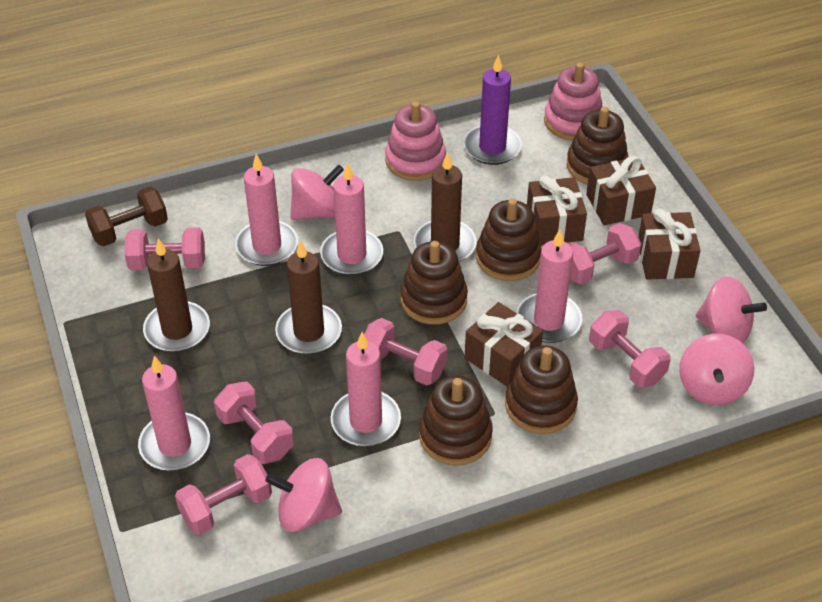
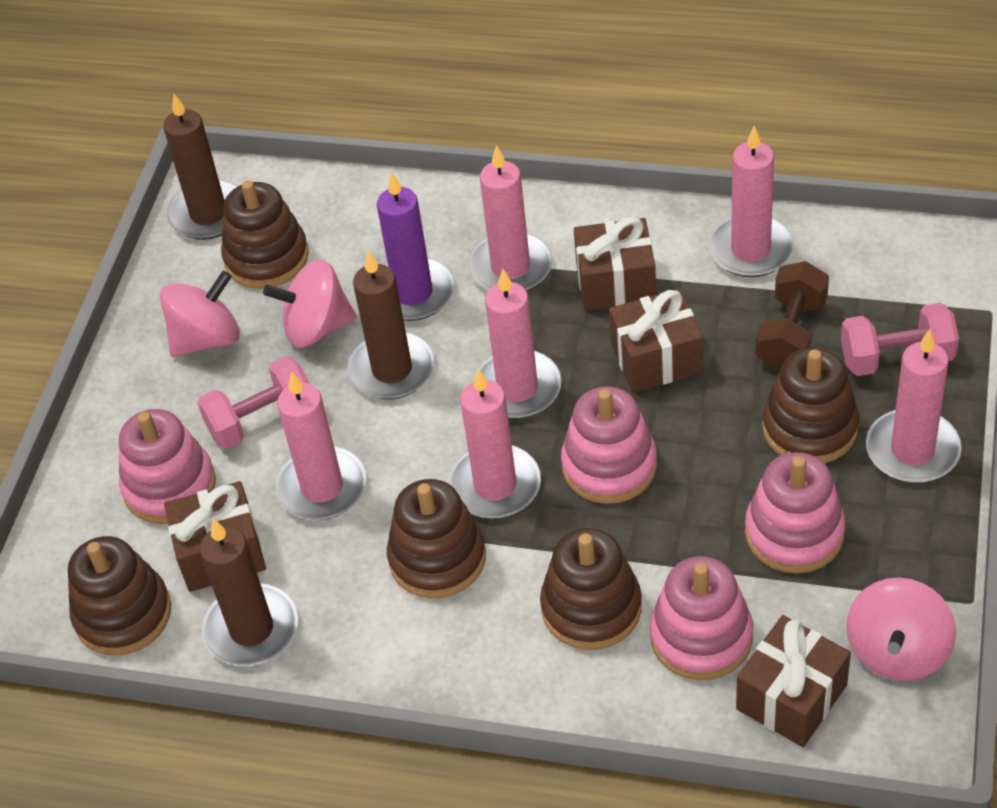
pink candle: [138,356,210,471] [235,154,298,266] [320,163,383,275] [331,332,401,446] [517,230,583,343] = 5 -> [275,371,367,520] [448,368,541,519] [468,145,552,291] [473,269,562,419] [708,126,794,277] [866,329,962,483] = 6
pink dumbbell: [125,227,205,270] [175,454,272,535] [214,382,294,464] [364,318,447,386] [569,223,641,284] [589,310,671,387] = 6 -> [198,356,310,449] [841,303,959,376] = 2
pink spinning top: [265,458,342,532] [290,164,344,220] [679,334,754,405] [696,276,767,343] = 4 -> [160,271,240,357] [263,259,357,348] [846,578,956,681] = 3
pink stacking toy: [385,101,446,181] [544,63,603,141] = 2 -> [119,409,216,524] [561,387,657,504] [650,556,753,680] [745,452,846,573] = 4

